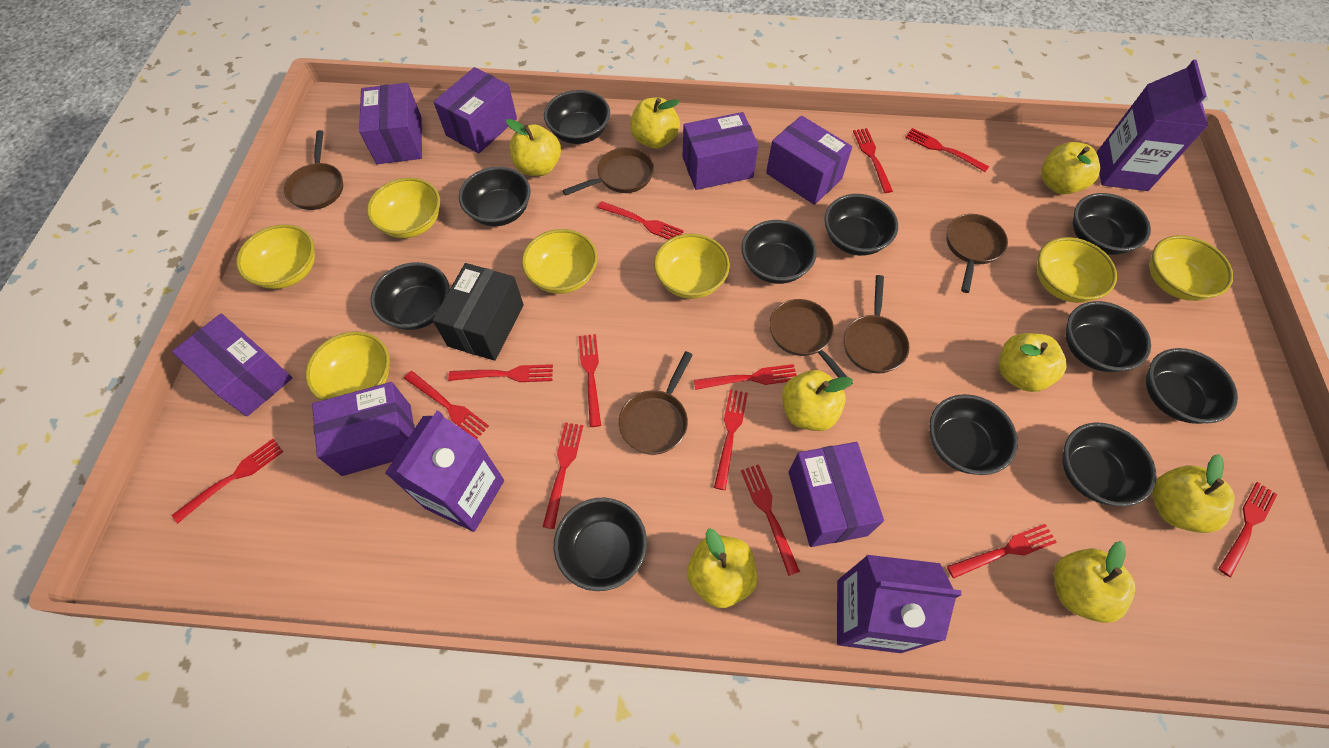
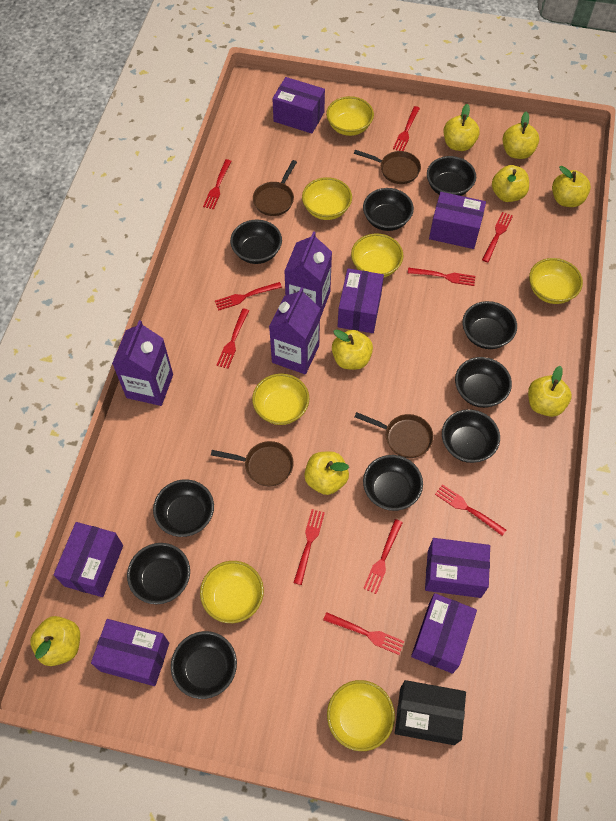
black bowl: [371,262,450,330] [459,167,531,226] [544,90,610,144] [554,498,647,591] [741,220,817,284] [824,194,898,256] [929,394,1018,475] [1062,423,1157,507] [1066,301,1151,372] [1073,193,1151,255] [1146,348,1238,424] = 11 -> [127,543,190,604] [153,479,214,537] [171,631,237,699] [230,219,282,264] [363,188,414,231] [363,455,423,511] [427,156,476,196] [442,409,500,463] [455,357,512,408] [462,301,517,349] = 10
brown pan: [284,130,343,210] [563,147,654,196] [619,351,693,455] [769,299,853,386] [844,275,910,374] [946,214,1008,293] = 6 -> [211,441,294,486] [253,160,297,216] [354,150,421,184] [355,412,434,458] = 4
red fork: [172,439,283,523] [404,371,489,439] [448,364,553,382] [543,422,583,529] [579,334,601,427] [597,201,684,240] [694,364,797,390] [714,389,748,490] [741,464,800,576] [853,128,893,193] [905,128,989,172] [947,524,1057,579] [1218,482,1277,577] = 13 -> [203,159,231,209] [215,282,282,311] [217,308,249,369] [293,509,325,585] [323,612,404,655] [363,519,403,594] [393,106,420,151] [408,268,475,286] [435,484,506,536] [482,212,513,262] = 10

